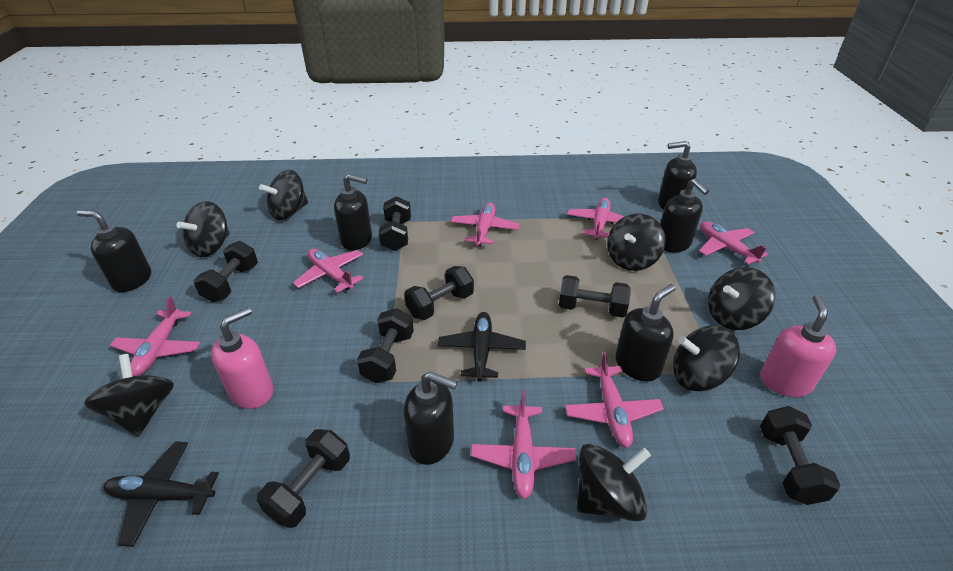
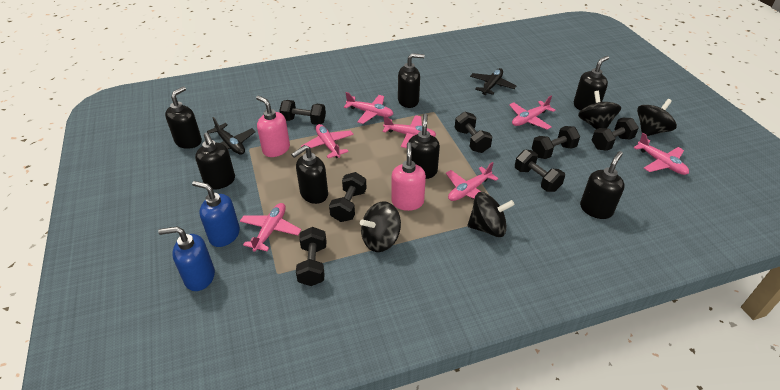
black soap dispenser: [77,210,151,292] [334,174,372,250] [403,372,457,465] [615,284,676,382] [658,141,697,210] [660,178,709,252] = 6 -> [165,86,202,149] [195,133,235,190] [291,145,328,204] [398,53,425,108] [408,113,440,179] [574,56,609,111] [580,151,625,219] = 7
black spinning top: [84,354,174,437] [177,201,230,257] [259,170,308,220] [577,444,651,521] [607,213,666,271] [673,326,740,391] [708,267,775,330] = 7 -> [360,201,401,252] [467,192,515,237] [578,91,621,129] [637,99,677,136] = 4
blue soap dispenser: none = 0 -> [158,226,215,291] [192,181,240,247] = 2

